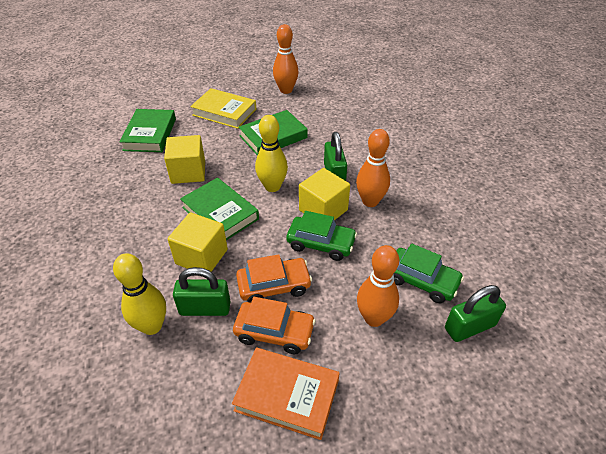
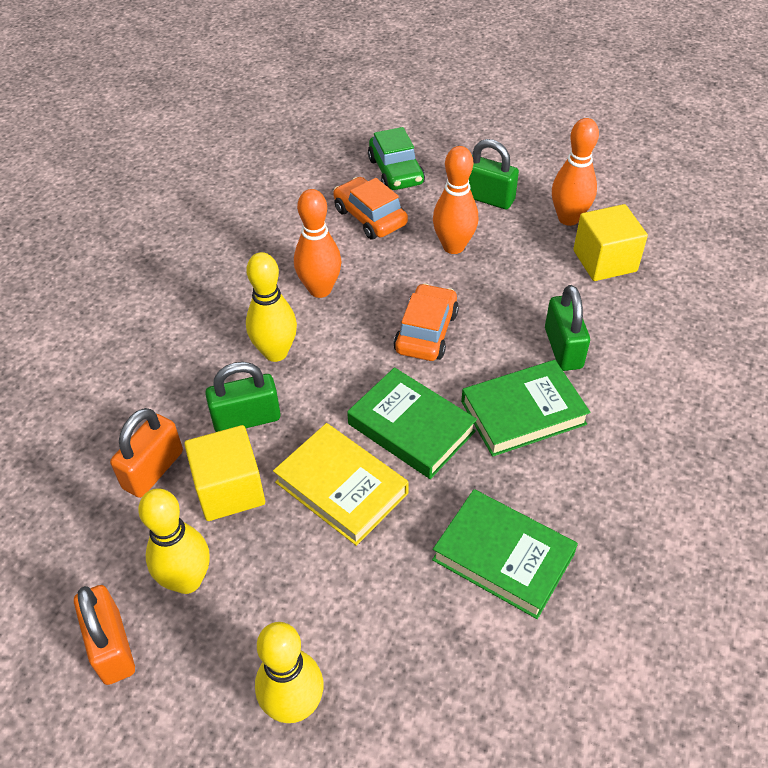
green car: [286,211,357,261] [394,243,464,303] = 2 -> [368,127,425,190] = 1
orange book: [232,348,340,440] = 1 -> none = 0
orange padlock: none = 0 -> [74,585,135,685] [110,408,183,498] = 2
yellow bowling pin: [113,253,166,335] [255,115,288,192] = 2 -> [138,488,210,594] [246,252,297,362] [255,622,324,723] = 3
yellow cube: [164,135,205,184] [168,212,228,272] [299,168,350,220] = 3 -> [184,425,265,521] [573,204,648,281] = 2

